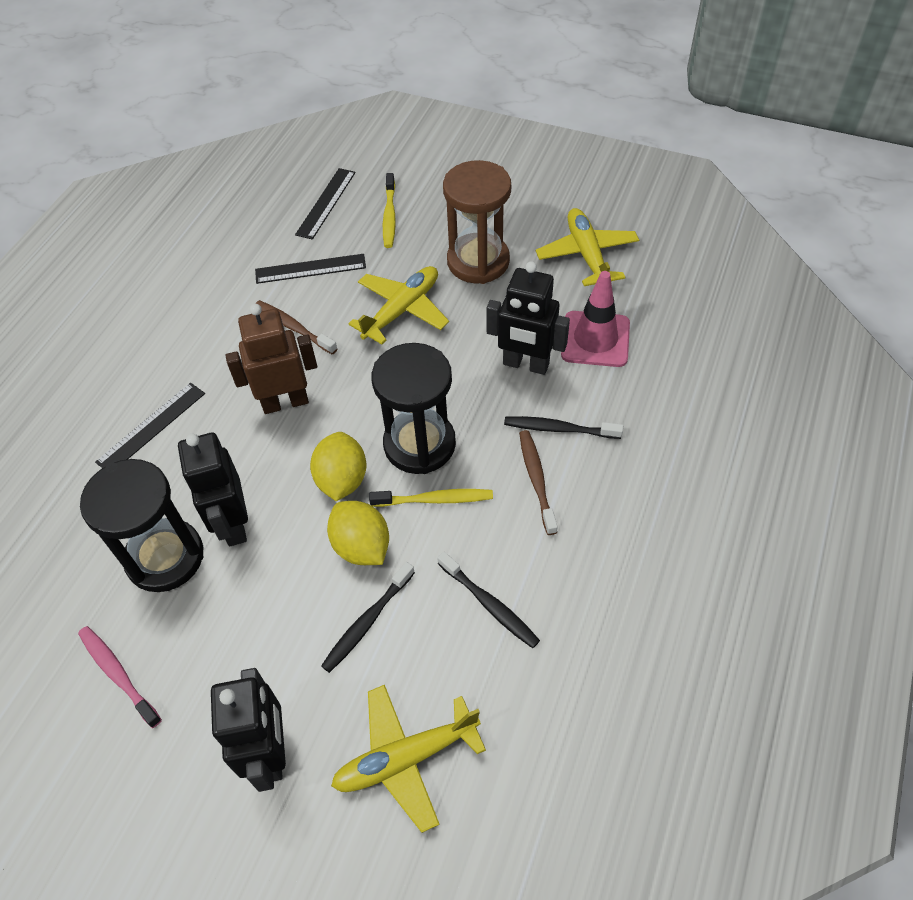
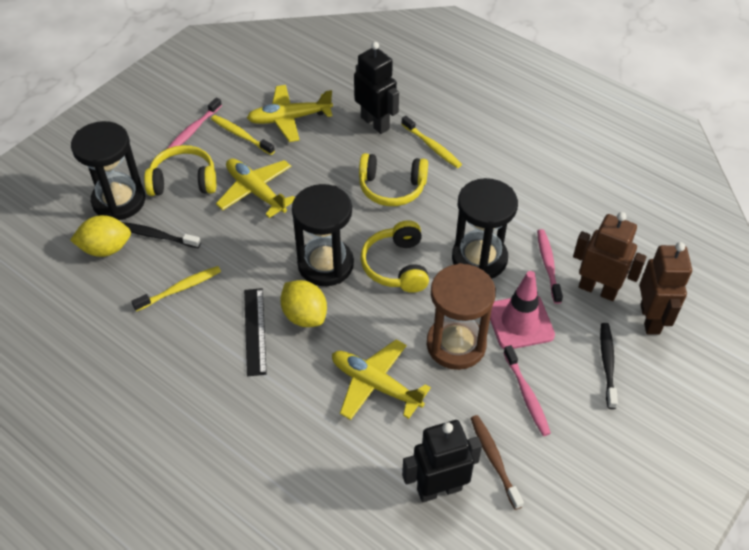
black hourglass: [80,459,203,592] [371,343,456,474] = 2 -> [71,121,145,220] [292,184,354,286] [452,178,518,279] = 3
black robot: [178,432,248,546] [211,668,286,792] [486,262,570,375] = 3 -> [354,42,399,134] [402,420,482,502] = 2
black ruler: [95,383,205,468] [255,254,366,284] [295,168,356,240] = 3 -> [244,288,267,376] = 1
black toothbrush: [321,562,415,673] [437,552,540,648] [504,416,623,439] = 3 -> [122,222,201,248] [600,323,618,409] = 2
brown robot: [226,304,317,414] = 1 -> [573,212,647,301] [639,242,692,335] = 2
brown toothbrush: [255,300,338,355] [519,430,558,535] = 2 -> [470,415,524,510] = 1
pink toothbrush: [78,626,162,728] = 1 -> [167,98,222,149] [503,345,551,436] [537,229,563,304] = 3
yellow headphones: none = 0 -> [144,145,216,196] [359,153,428,206] [361,220,429,293] = 3
yellow toothbrush: [369,489,493,507] [383,173,396,248] = 2 -> [131,266,221,312] [211,115,275,155] [401,116,462,168] = 3

